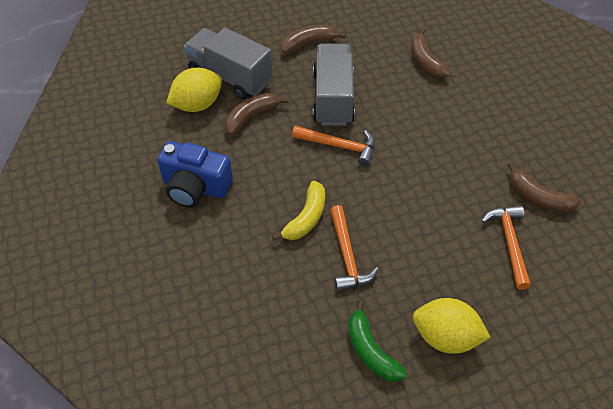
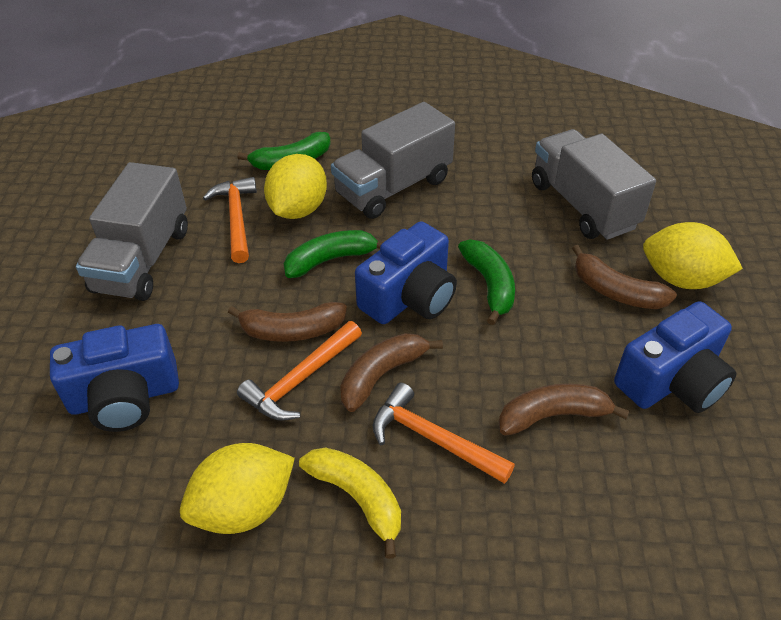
blue camera: [157,141,233,208] = 1 -> [50,324,179,432] [355,221,457,324] [614,301,737,413] = 3
green banana: [348,300,407,382] = 1 -> [237,132,331,170] [284,230,383,278] [458,239,515,325] = 3
grey truck: [184,27,273,99] [313,44,355,126] = 2 -> [76,162,188,301] [331,102,455,219] [532,129,656,240] = 3
yellow lemon: [166,68,222,112] [413,298,491,354] = 2 -> [180,443,295,534] [264,154,327,219] [643,222,743,289] = 3

